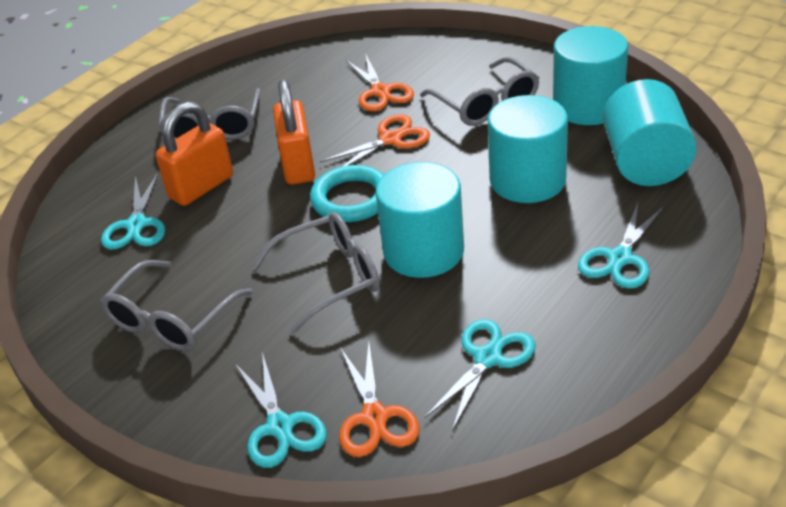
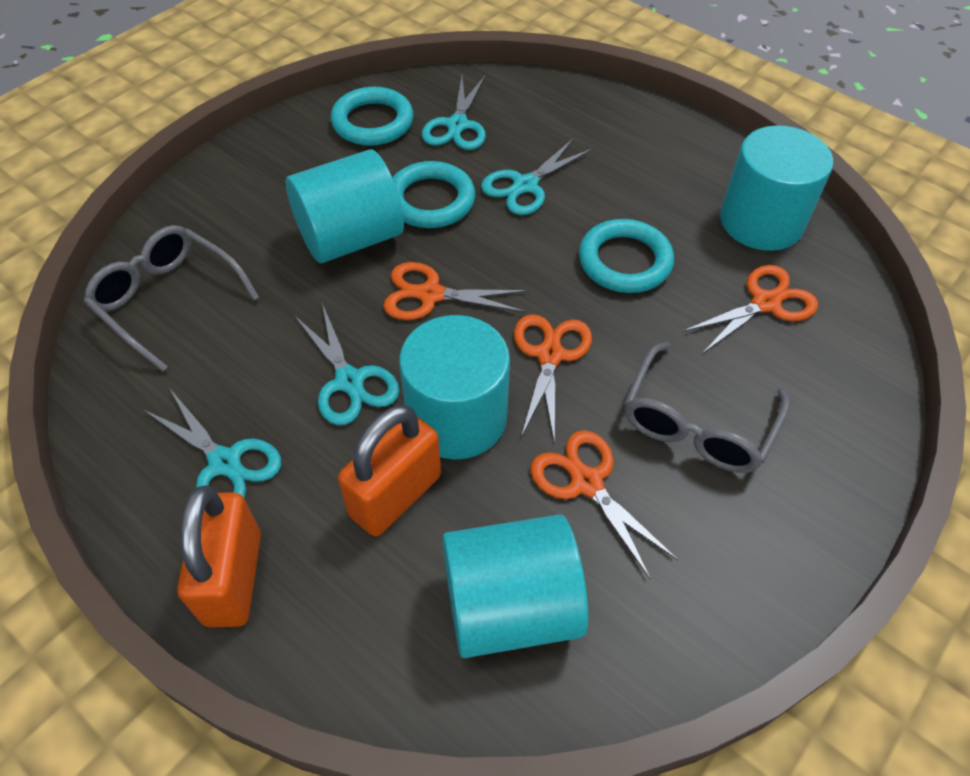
grey glasses: [100,260,253,351] [158,88,261,140] [251,212,380,334] [420,57,539,126] = 4 -> [84,225,259,372] [624,342,790,473] = 2
orange scissors: [320,114,430,166] [339,342,420,457] [346,55,414,111] = 3 -> [383,262,529,320] [514,314,592,443] [530,430,678,579] [682,265,818,354] = 4
turquoise ring: [310,165,384,222] = 1 -> [331,87,414,146] [392,161,475,228] [579,219,674,293] = 3

